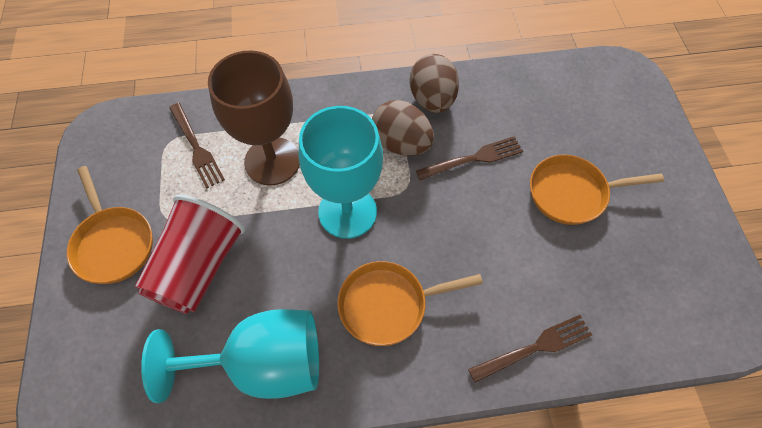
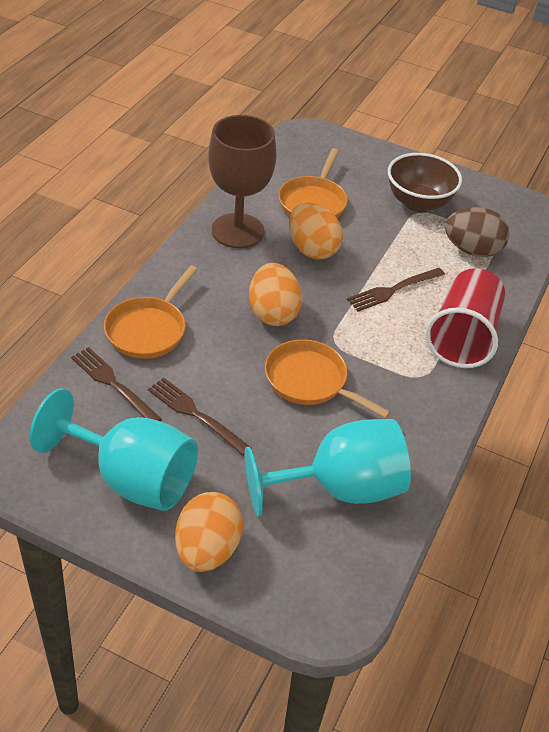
brown bowl: none = 0 -> [388,153,462,212] = 1
brown egg: [372,100,434,156] [410,54,459,113] = 2 -> [445,207,509,257] = 1
orange egg: none = 0 -> [175,492,243,572] [249,263,302,326] [289,202,343,259] = 3

